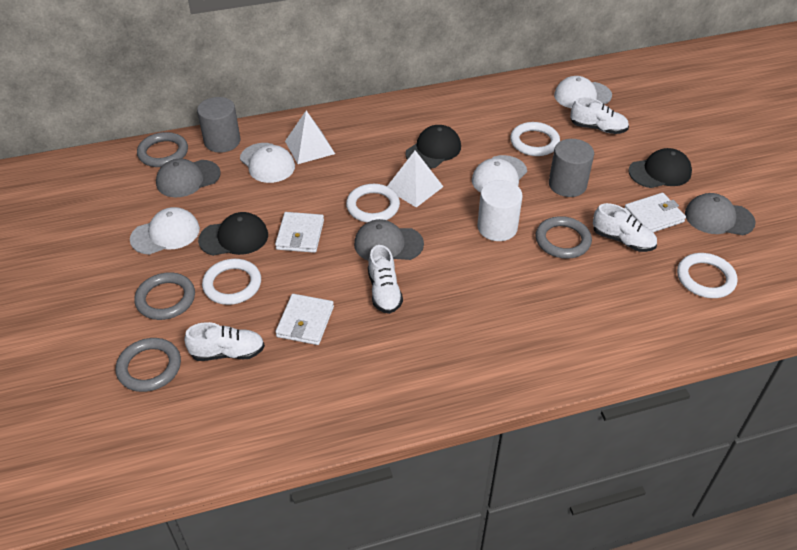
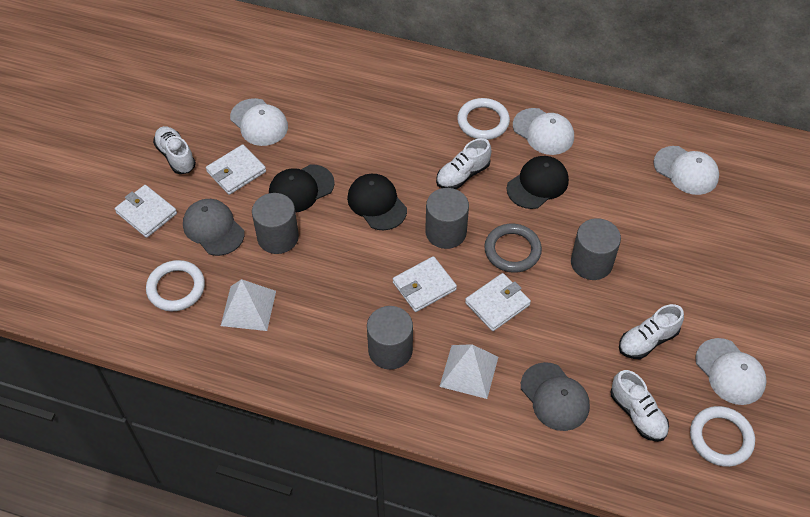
grey cap: [156,159,221,197] [354,219,424,261] [685,193,756,235] = 3 -> [183,199,244,256] [521,362,590,431] = 2
grey cylinder: [197,97,241,153] [549,139,594,197] = 2 -> [252,193,299,254] [367,306,413,370] [425,188,469,249] [571,218,621,280] = 4
grey ring: [116,338,181,392] [134,272,195,320] [137,132,188,167] [535,216,592,259] = 4 -> [484,224,542,273] = 1
white cylinder: [477,180,523,241] = 1 -> none = 0
white ring: [202,259,261,305] [346,184,400,223] [510,122,560,156] [677,253,738,298] = 4 -> [146,260,205,311] [457,98,510,140] [690,406,755,467] = 3
white wallet: [275,212,324,253] [275,294,334,345] [624,193,686,232] = 3 -> [115,185,177,238] [206,144,266,195] [393,256,457,312] [465,273,531,331] = 4

